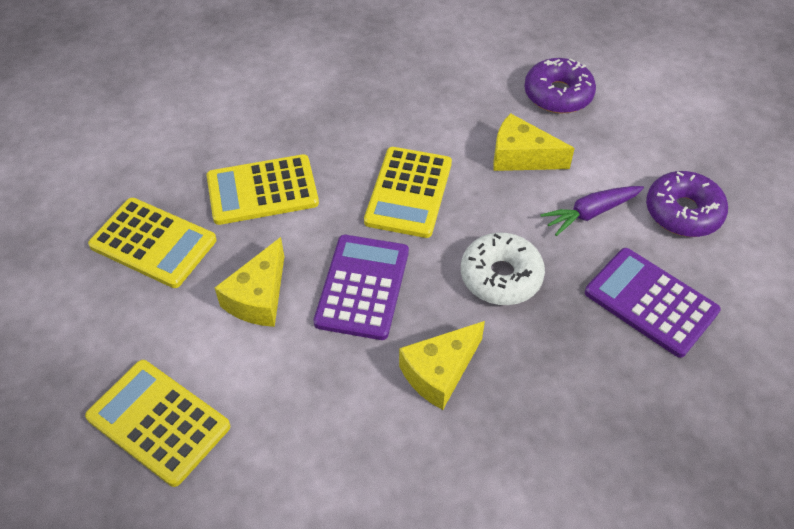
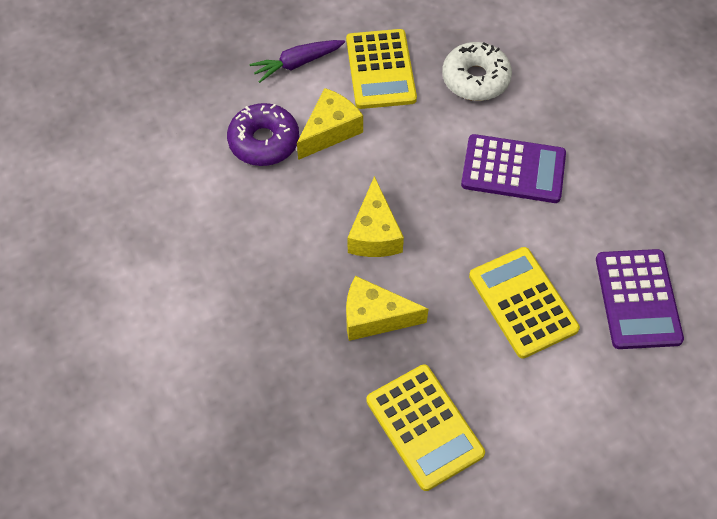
purple donut: [524,58,596,113] [646,171,728,237] = 2 -> [227,103,299,166] = 1
yellow calculator: [85,360,230,487] [88,198,217,288] [207,154,319,225] [364,147,452,238] = 4 -> [346,29,417,109] [367,365,485,491] [469,247,580,359] = 3

